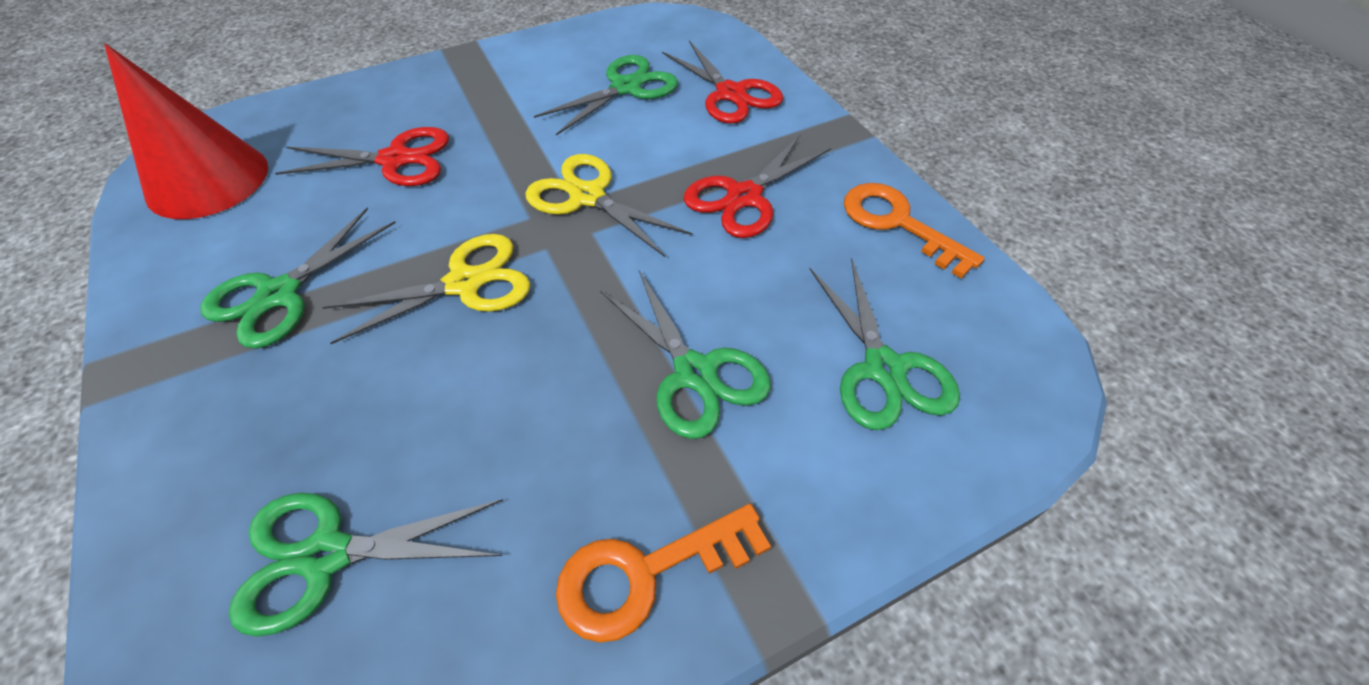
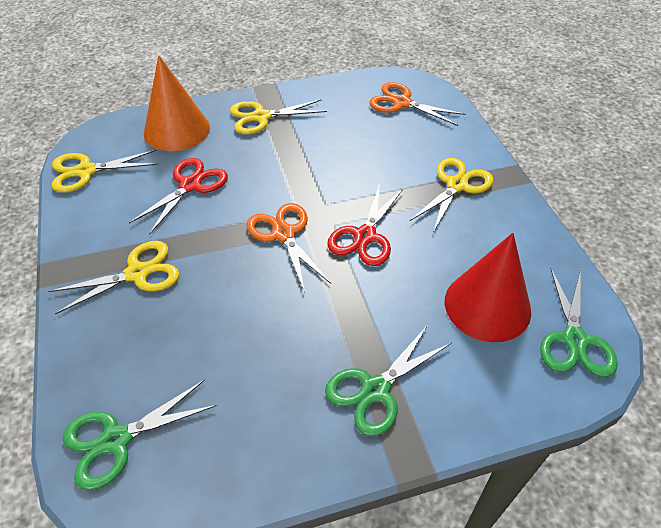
green scissors: [200,208,396,349] [229,493,503,637] [534,55,678,136] [600,271,771,439] [809,258,960,430] = 5 -> [63,379,217,490] [325,325,452,436] [540,268,618,377] = 3
orange cone: none = 0 -> [144,55,210,151] = 1
orange key: [556,504,771,643] [844,183,984,279] = 2 -> none = 0
orange scissors: none = 0 -> [247,203,331,293] [369,82,466,126] = 2
red scissors: [275,127,449,186] [662,41,783,124] [684,134,831,238] = 3 -> [129,158,228,235] [327,183,404,266] = 2
yellow scissors: [322,234,531,344] [525,154,692,257] = 2 -> [49,241,180,314] [52,150,159,193] [230,99,327,134] [410,158,494,233] = 4

